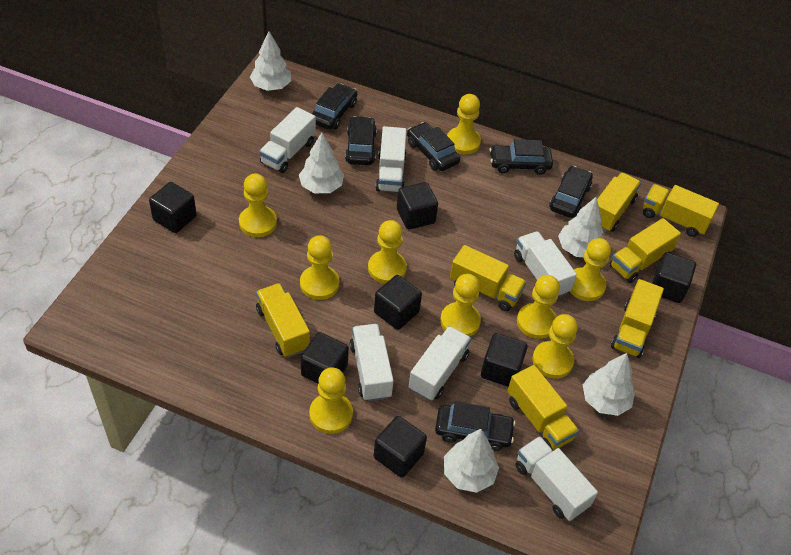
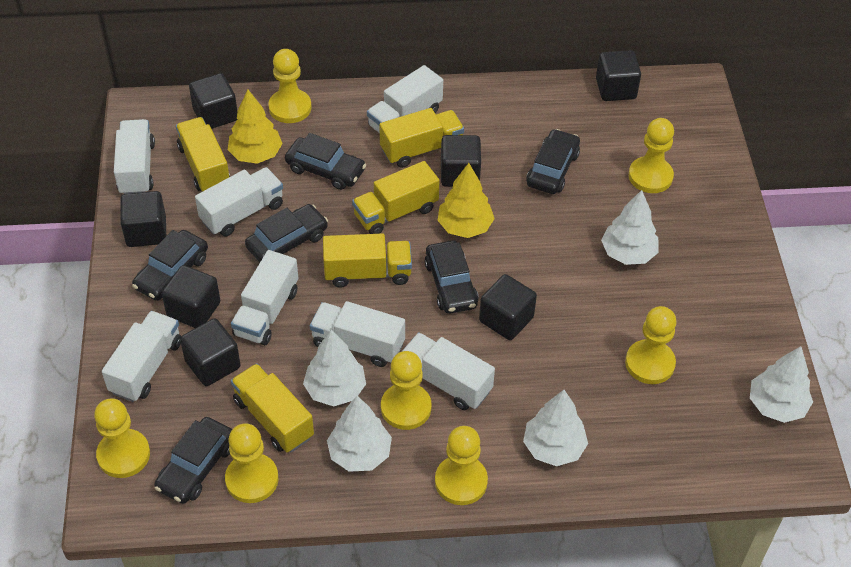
white truck: [259,107,316,173] [350,324,394,402] [376,126,407,192] [409,326,471,401] [514,231,577,297] [515,436,598,521] = 6 -> [102,311,181,402] [114,119,155,194] [195,167,283,236] [231,250,298,345] [310,301,405,367] [367,65,443,133] [401,332,495,410] = 7
yellow pawn: [239,173,277,237] [300,235,339,300] [309,368,353,434] [368,220,407,284] [440,274,481,337] [447,94,481,155] [517,275,560,339] [532,314,578,379] [570,238,611,301] = 9 -> [94,398,150,478] [225,423,278,503] [268,49,312,123] [381,351,431,430] [435,426,488,505] [625,306,676,384] [628,118,674,193] = 7
yellow tree: none = 0 -> [228,90,283,164] [437,163,495,238] = 2
yellow truck: [256,283,310,358] [450,245,526,311] [507,365,579,450] [597,172,641,232] [609,218,681,283] [611,279,664,358] [643,184,719,237] = 7 -> [176,117,230,191] [231,363,314,453] [323,233,412,288] [352,161,439,234] [379,108,464,168] = 5

